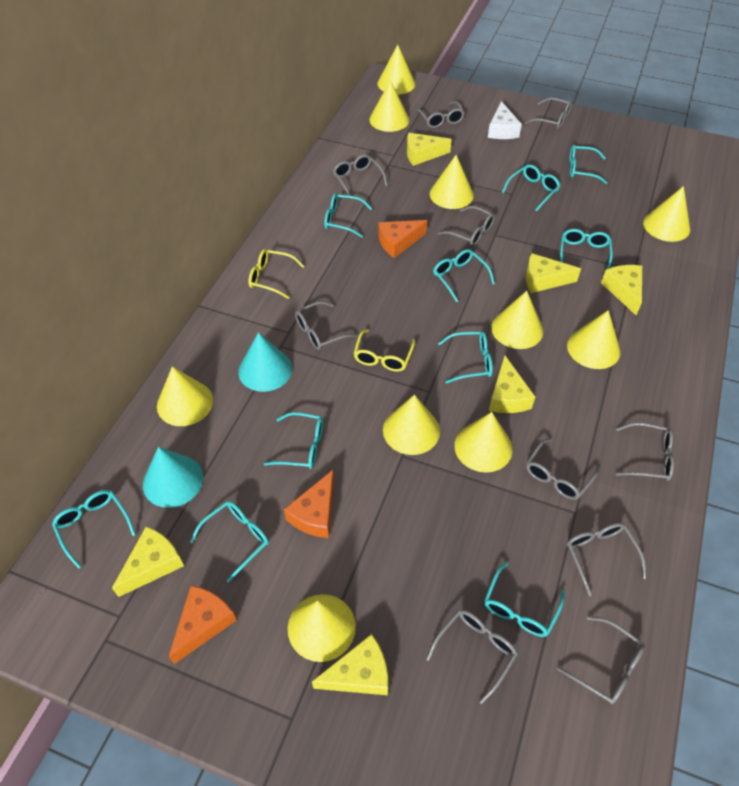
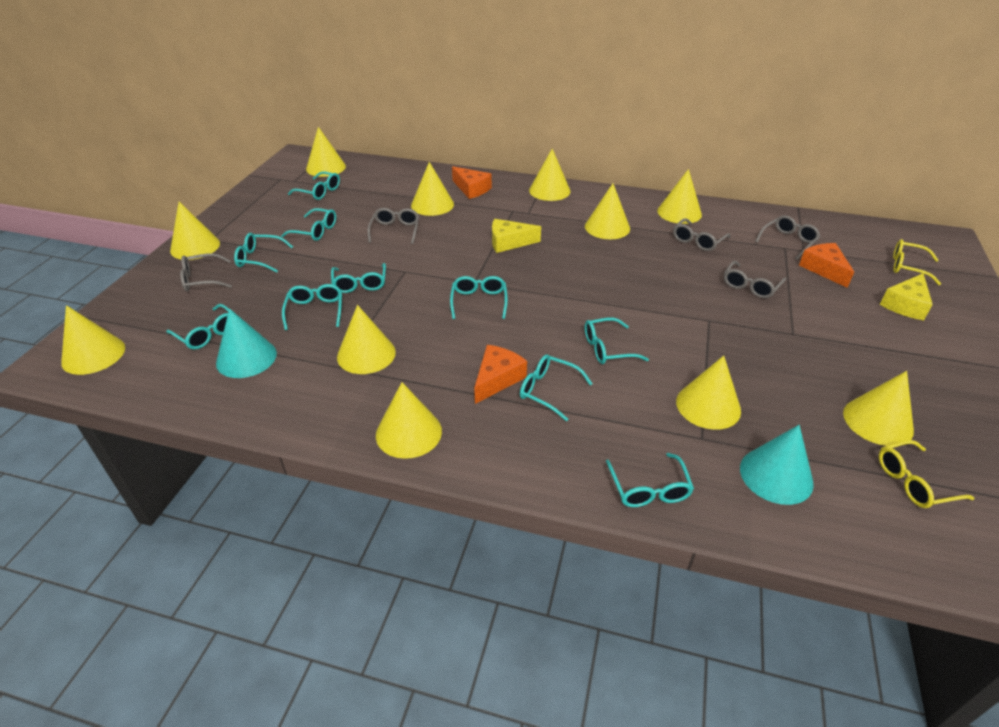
grey glasses: [295,301,357,350] [333,155,388,199] [415,101,465,128] [426,610,518,704] [438,206,495,246] [525,97,572,129] [526,438,599,500] [557,616,645,704] [567,523,646,596] [616,422,674,481] = 10 -> [180,253,232,292] [368,208,419,244] [673,218,730,251] [724,261,786,298] [755,215,820,260] = 5
white cheese: [488,101,522,139] = 1 -> none = 0
yellow cheese: [112,527,184,597] [312,634,388,695] [407,133,452,166] [489,355,535,413] [526,253,581,293] [601,265,642,315] = 6 -> [492,219,541,253] [880,273,933,321] = 2
yellow cone: [157,366,213,426] [288,594,356,662] [369,80,409,132] [378,45,415,95] [383,395,440,455] [430,155,474,209] [454,412,513,473] [491,291,543,349] [567,310,620,369] [643,186,690,242] = 10 -> [61,305,125,375] [170,202,220,260] [306,127,346,177] [337,305,396,374] [376,382,442,459] [411,162,454,216] [529,149,571,201] [585,183,630,239] [657,169,702,224] [676,356,741,430] [843,371,914,446] = 11

